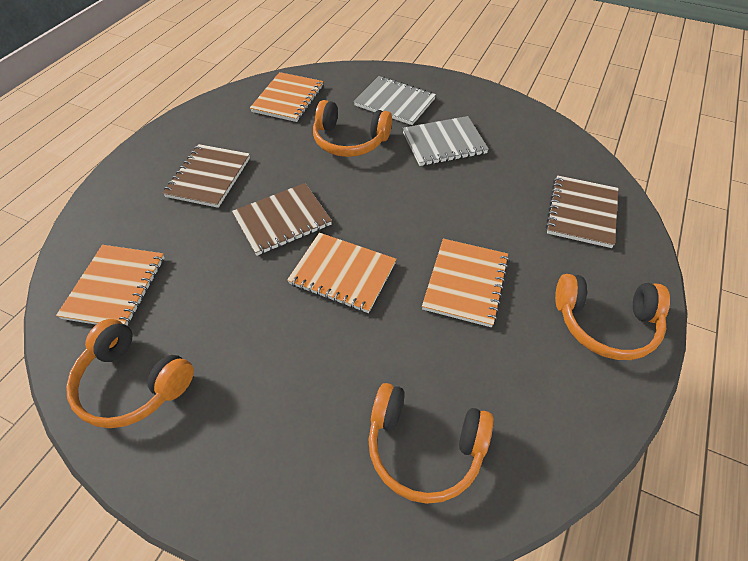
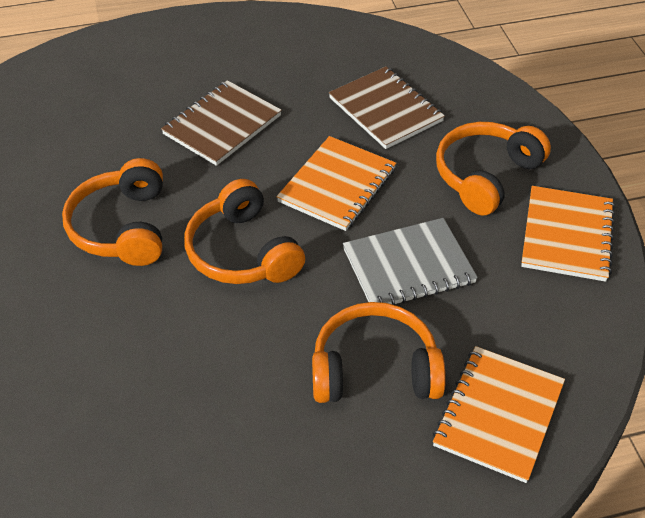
brown notebook: [163,144,250,208] [232,183,332,256] [546,175,618,248] = 3 -> [161,80,282,166] [329,67,445,149] = 2
grey notebook: [354,76,436,125] [402,116,489,166] = 2 -> [343,218,478,305] = 1
orange notebook: [56,245,165,326] [250,72,324,122] [287,233,396,313] [422,239,509,327] = 4 -> [276,136,396,231] [433,346,565,483] [521,186,615,282] = 3

